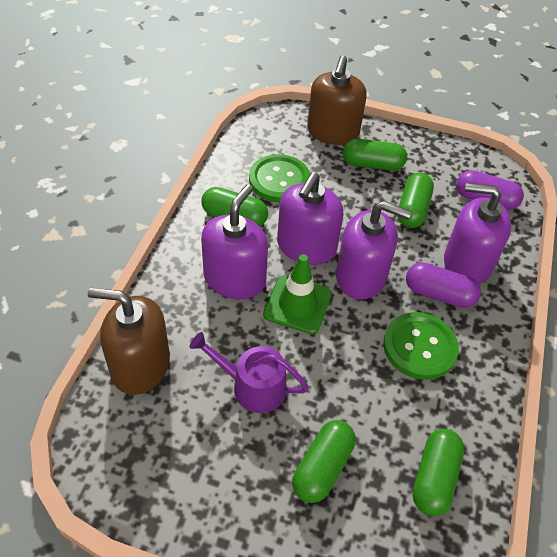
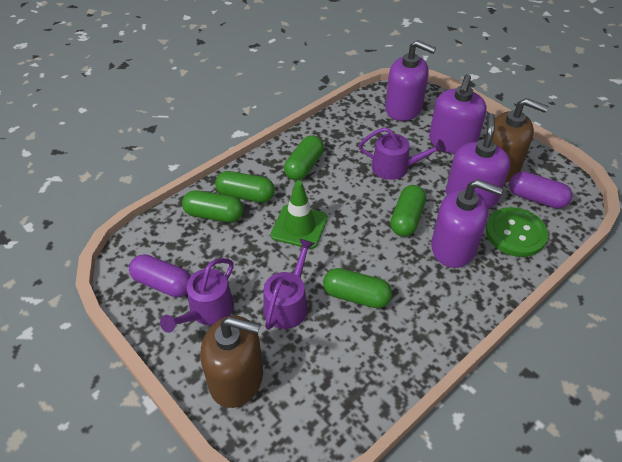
green button: [249,154,310,202] [383,312,459,380] = 2 -> [486,207,548,257] = 1
purple watering can: [189,332,309,413] = 1 -> [160,258,234,333] [263,239,315,330] [359,127,446,180] = 3

